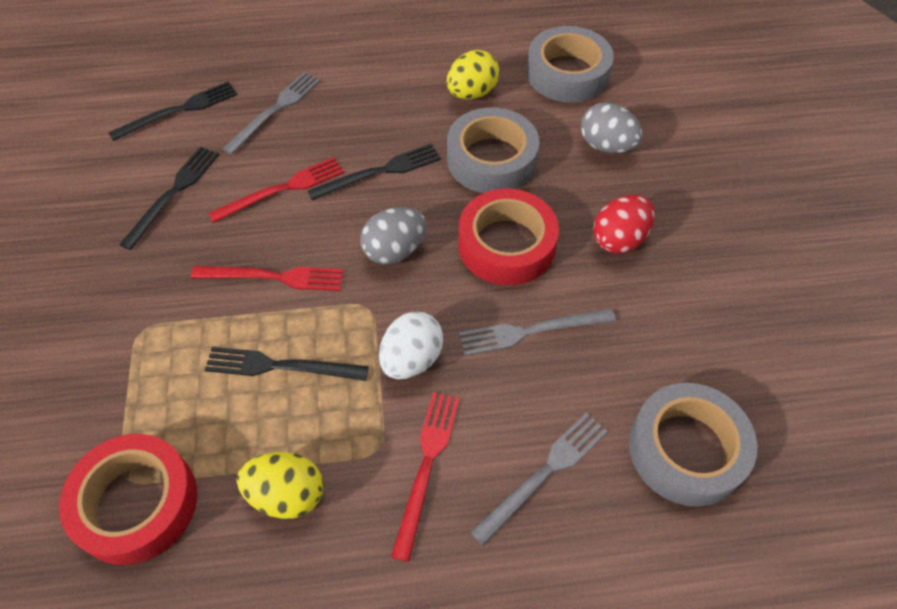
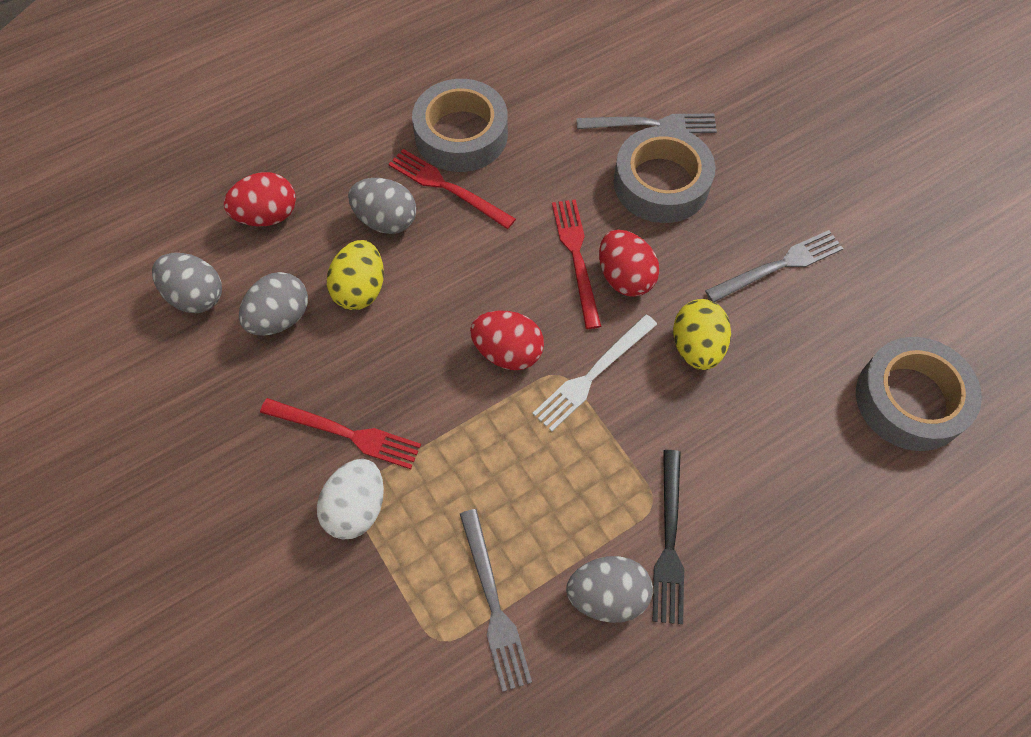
black fork: [108,82,237,141] [119,146,219,250] [205,347,369,381] [308,144,441,201] = 4 -> [653,450,684,624] = 1
grey egg: [360,207,426,264] [581,102,643,153] = 2 -> [152,253,222,313] [239,272,308,336] [348,178,416,234] [566,556,653,623] = 4
red egg: [593,195,655,254] = 1 -> [224,172,296,227] [470,311,544,370] [599,230,659,297] = 3
red tape: [59,434,197,565] [458,189,559,285] = 2 -> none = 0
white fork: none = 0 -> [532,314,657,431] = 1

